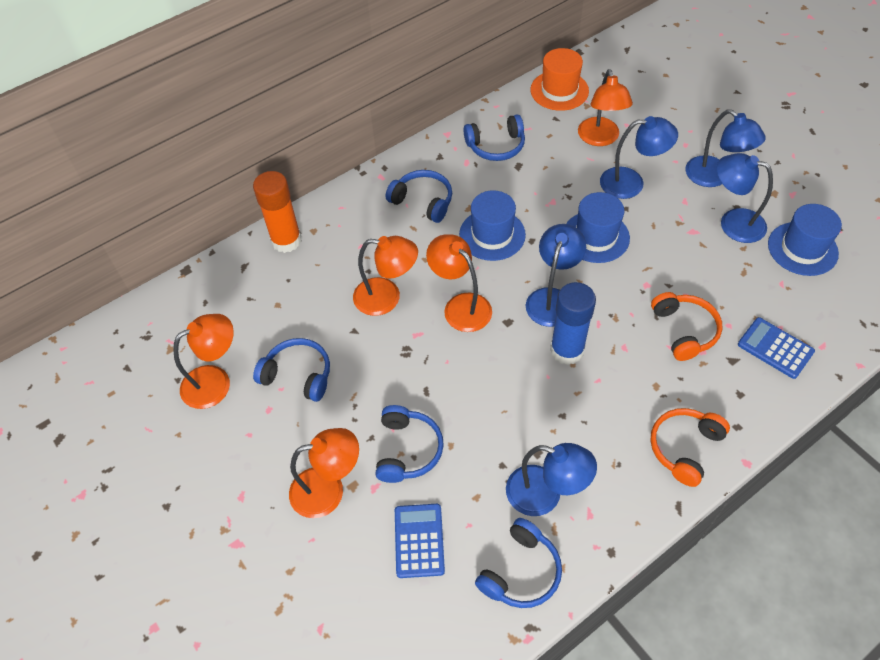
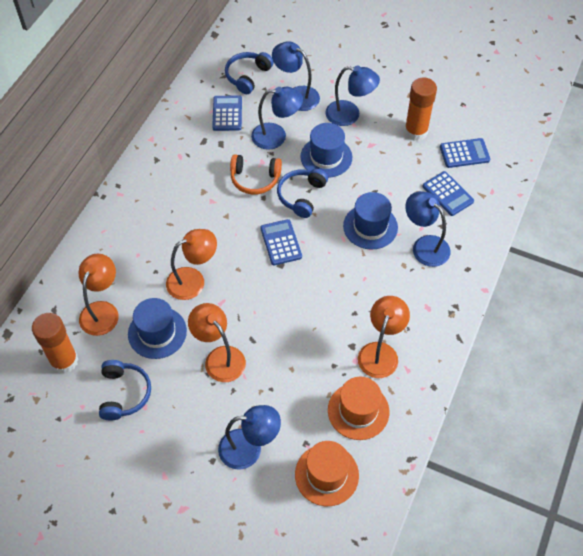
blue calculator: [395,504,445,578] [738,317,815,379] = 2 -> [212,95,242,131] [260,219,302,265] [423,171,474,216] [440,138,490,168] = 4
blue glue stick: [550,282,596,365] = 1 -> none = 0
blue headphones: [253,338,330,402] [375,405,444,483] [386,170,452,223] [464,115,525,161] [475,518,562,608] = 5 -> [99,360,151,420] [225,52,274,94] [277,169,328,218] = 3
orange glue stick: [253,171,302,253] = 1 -> [32,313,78,374] [404,77,437,141] = 2
orange hat: [530,48,589,111] = 1 -> [295,441,359,506] [328,377,389,440] = 2
orange headphones: [650,408,730,487] [651,292,722,361] = 2 -> [230,154,282,195] = 1
orange lamp: [173,314,234,409] [289,428,359,518] [353,236,418,316] [426,234,492,332] [578,69,633,146] = 5 -> [79,254,118,336] [166,229,217,300] [188,303,246,382] [358,296,410,378] = 4

